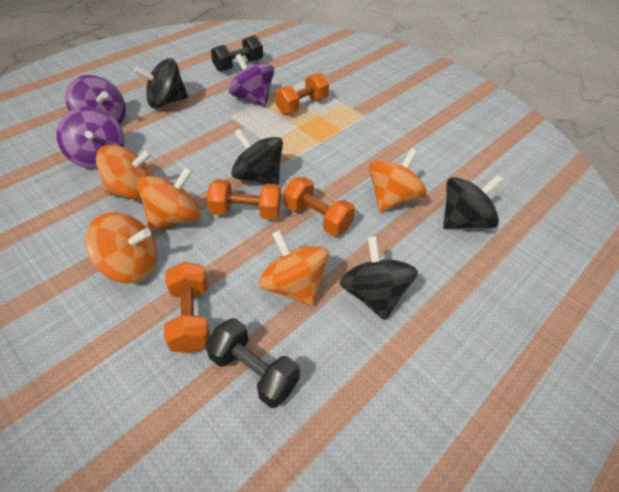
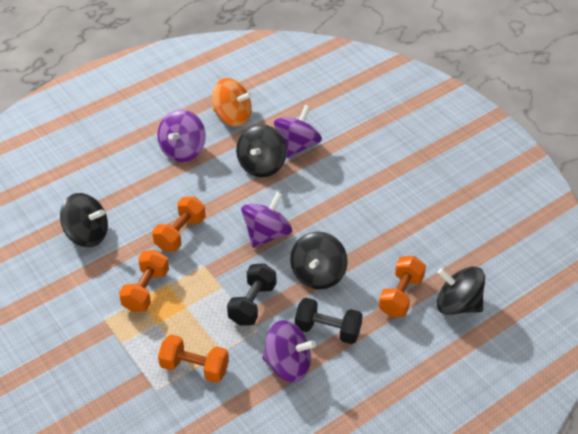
orange spinning top: [85,212,157,283] [96,145,154,201] [137,167,200,230] [259,230,329,306] [369,148,427,212] = 5 -> [212,78,252,127] = 1
purple spinning top: [57,107,124,169] [65,75,126,124] [229,54,274,107] = 3 -> [157,110,206,162] [241,192,292,248] [262,320,316,382] [274,105,322,158] = 4

